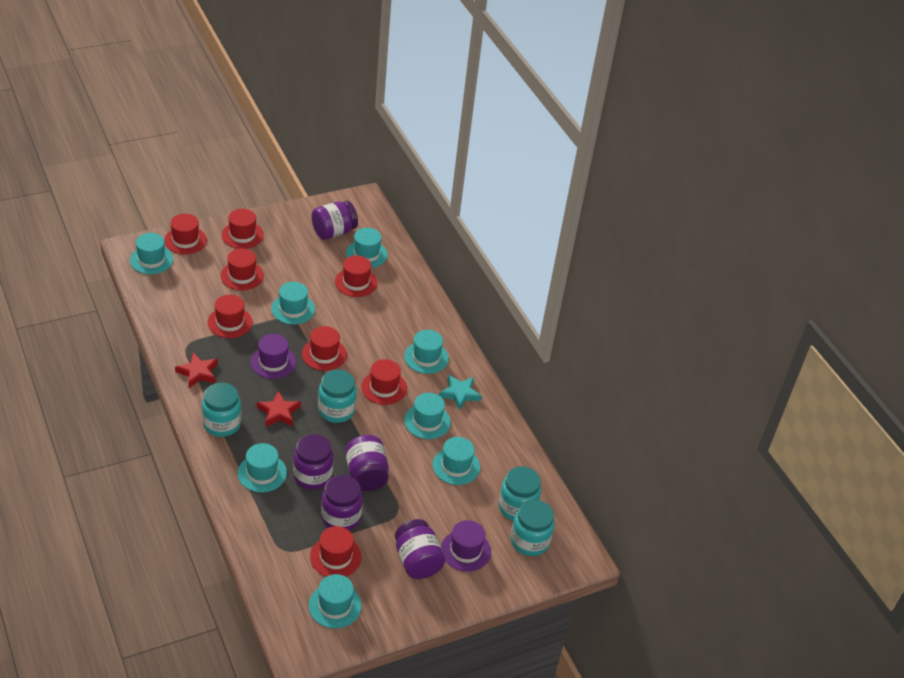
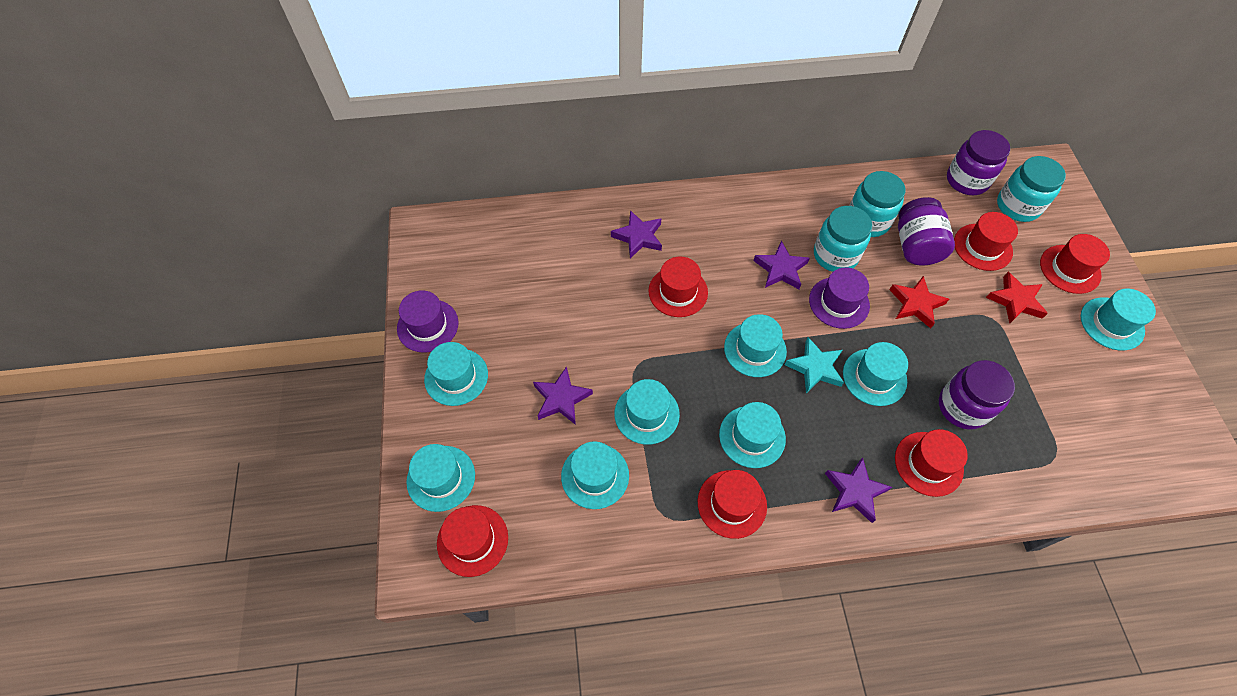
purple jar: [293,434,333,490] [311,201,358,240] [321,475,363,530] [345,435,389,491] [395,519,445,579] = 5 -> [898,197,955,266] [939,360,1015,430] [947,130,1010,195] = 3
purple star: none = 0 -> [533,366,593,425] [611,210,662,258] [753,241,810,289] [825,457,892,523] = 4
red hat: [164,214,207,254] [208,295,252,338] [221,249,264,290] [222,209,264,249] [302,326,347,371] [310,526,362,577] [335,255,377,297] [361,359,407,405] = 8 -> [437,505,508,577] [648,256,708,317] [698,470,767,539] [895,429,968,497] [954,212,1018,271] [1040,234,1110,294] = 6
turquoise jar: [202,383,242,437] [318,370,357,423] [499,466,541,521] [511,500,555,556] = 4 -> [814,206,872,272] [849,171,906,237] [997,156,1066,222] = 3

